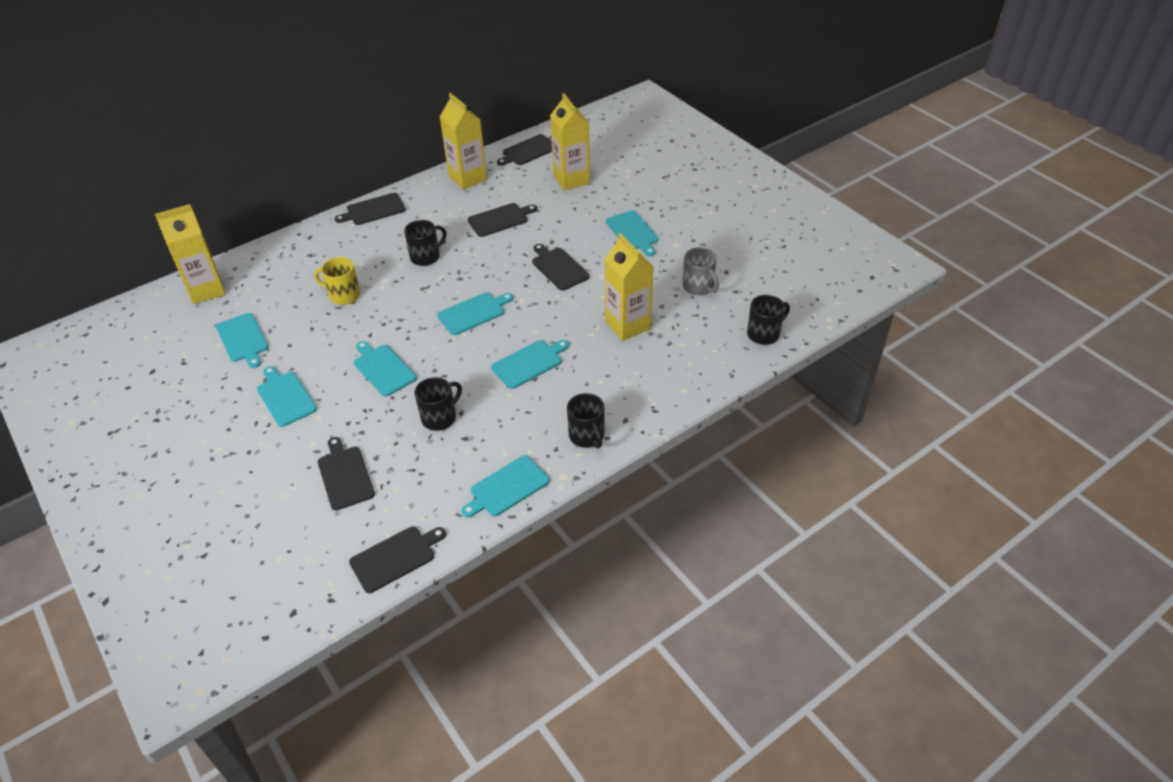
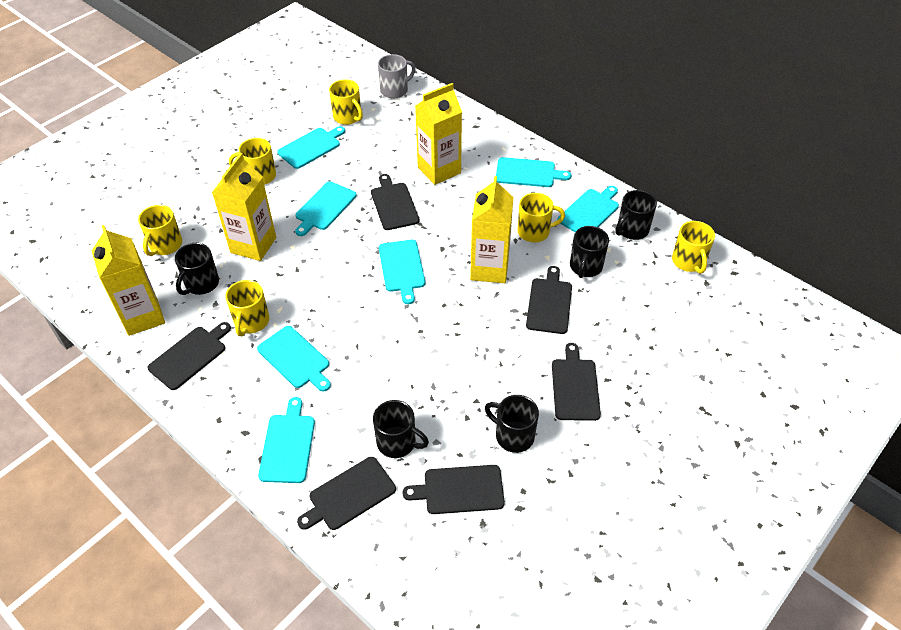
black mug: [404,220,447,266] [414,377,462,431] [567,393,605,448] [747,295,790,345] = 4 -> [175,243,219,295] [373,400,429,458] [485,395,539,453] [570,226,609,278] [615,190,657,240] = 5
yellow mug: [314,257,360,305] = 1 -> [138,205,182,256] [225,280,269,336] [229,138,276,185] [329,79,363,125] [517,193,565,242] [672,221,715,274] = 6

